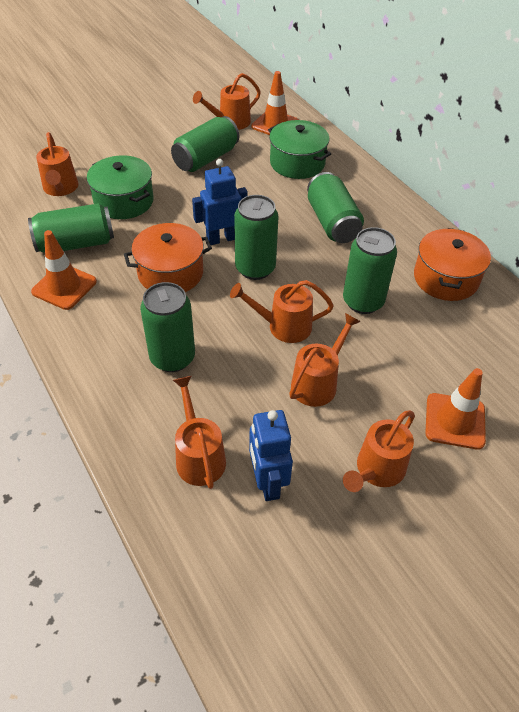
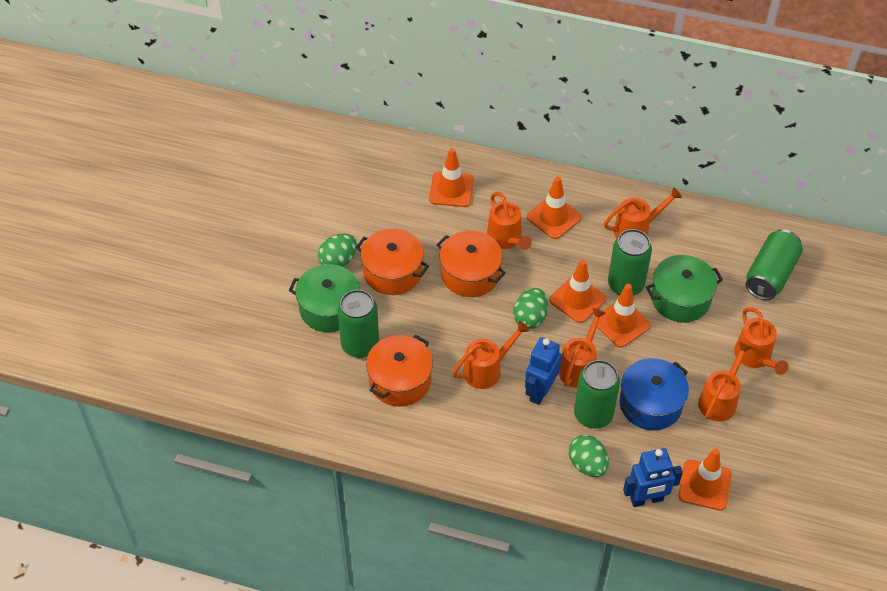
blue pot: none = 0 -> [620,358,689,430] = 1
green can: [28,203,114,253] [140,282,195,372] [171,116,239,172] [234,195,279,280] [307,172,364,243] [343,227,397,314] = 6 -> [337,290,379,358] [574,360,620,429] [608,229,652,296] [746,229,803,300] = 4
green egg: none = 0 -> [318,234,357,267] [513,288,548,329] [569,435,609,477] = 3
orange pot: [124,223,212,292] [414,228,491,301] = 2 -> [356,229,429,295] [366,335,433,407] [437,231,506,297] = 3
orange traffic cone: [31,230,97,310] [251,71,299,135] [425,368,486,450] = 3 -> [429,148,474,207] [527,176,581,239] [549,260,606,323] [593,284,651,348] [678,449,732,511] = 5

